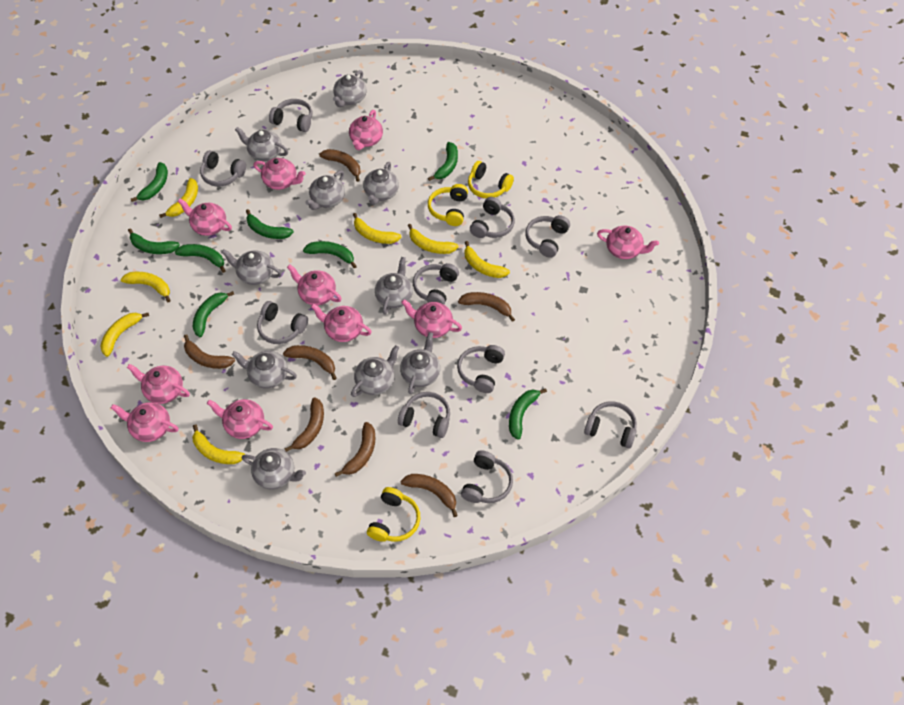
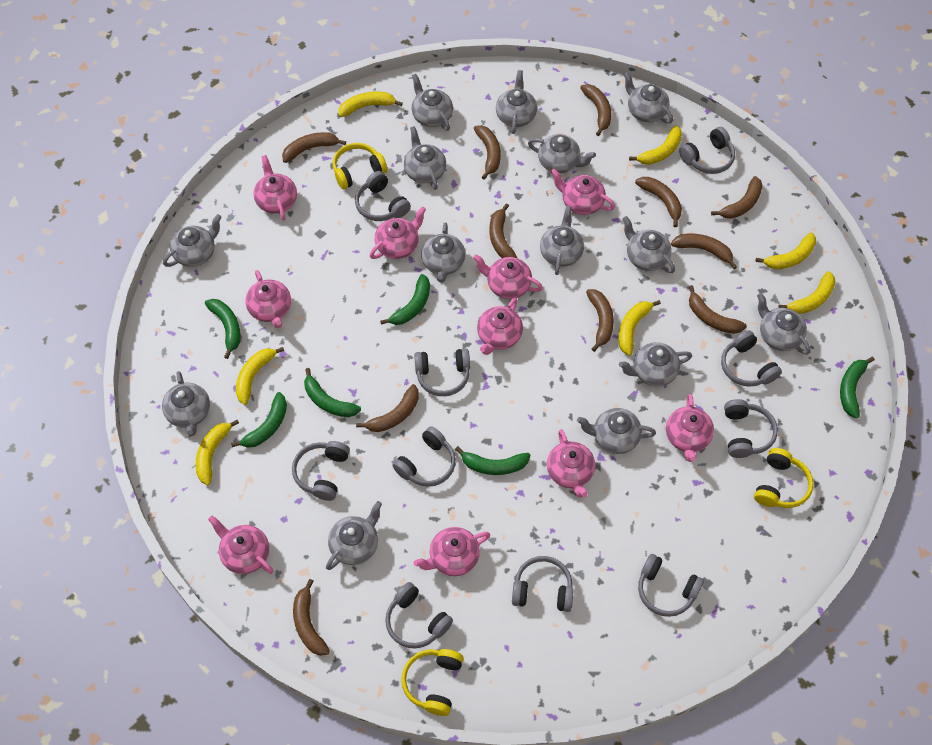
brown banana: [184,334,235,369] [283,345,337,380] [284,397,324,452] [319,149,361,182] [335,422,375,477] [401,474,458,517] [458,292,515,322] = 7 -> [282,132,346,163] [293,579,330,656] [356,384,419,432] [474,125,501,180] [490,203,517,258] [580,84,611,136] [586,289,614,352] [635,177,682,227] [671,234,737,269] [689,285,747,334] [711,176,763,219] = 11
green banana: [128,229,180,254] [131,162,168,202] [175,244,226,273] [193,291,234,337] [246,209,294,239] [303,241,357,268] [428,142,458,181] [509,388,547,440] = 8 -> [205,299,241,359] [231,392,287,448] [304,368,361,417] [380,274,430,325] [455,446,530,475] [840,357,875,419] = 6
grey teapot: [222,250,282,285] [232,351,297,389] [235,127,288,161] [242,448,306,489] [305,170,345,210] [333,70,367,107] [351,345,399,397] [363,162,399,205] [375,257,413,315] [400,332,440,394] = 10 -> [162,371,210,436] [163,214,222,267] [326,501,382,570] [404,126,446,190] [412,74,453,131] [421,223,466,283] [496,70,537,134] [528,134,596,173] [540,206,584,275] [577,408,656,454] [619,342,692,387] [622,216,675,273] [623,72,673,123] [757,293,811,355] = 14

